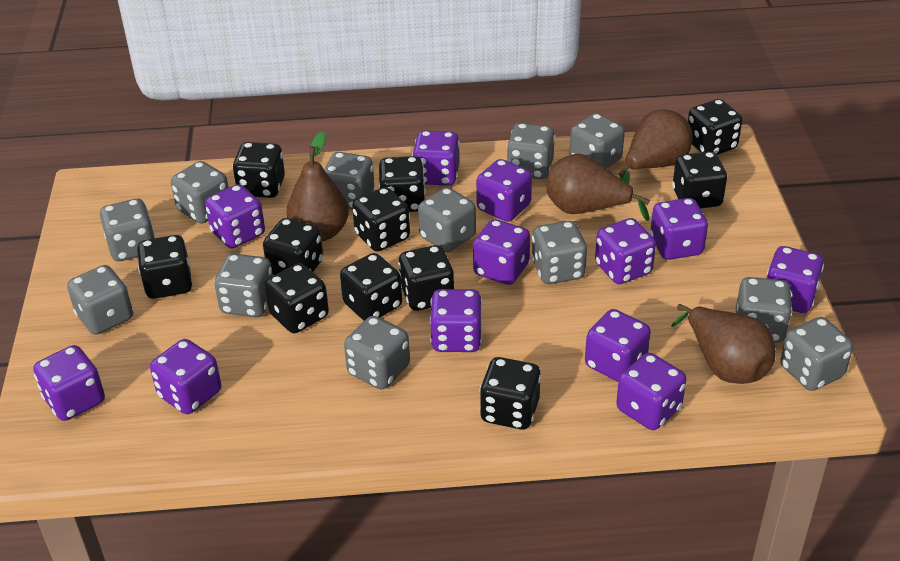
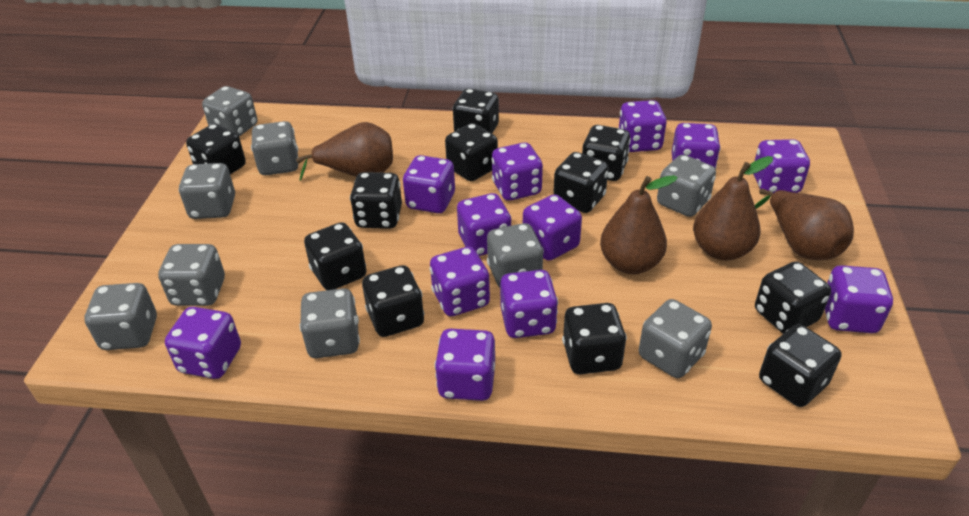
grey dice: [67,265,133,335] [100,199,155,261] [171,161,229,224] [214,254,273,317] [324,152,374,210] [344,316,410,389] [418,187,476,252] [507,123,555,179] [531,221,587,284] [570,113,625,168] [736,277,792,343] [780,317,853,391] = 12 -> [85,283,157,350] [158,244,225,306] [179,163,235,219] [202,86,257,137] [251,121,298,175] [300,288,360,358] [487,223,544,288] [639,299,712,378] [657,155,716,217] = 9

